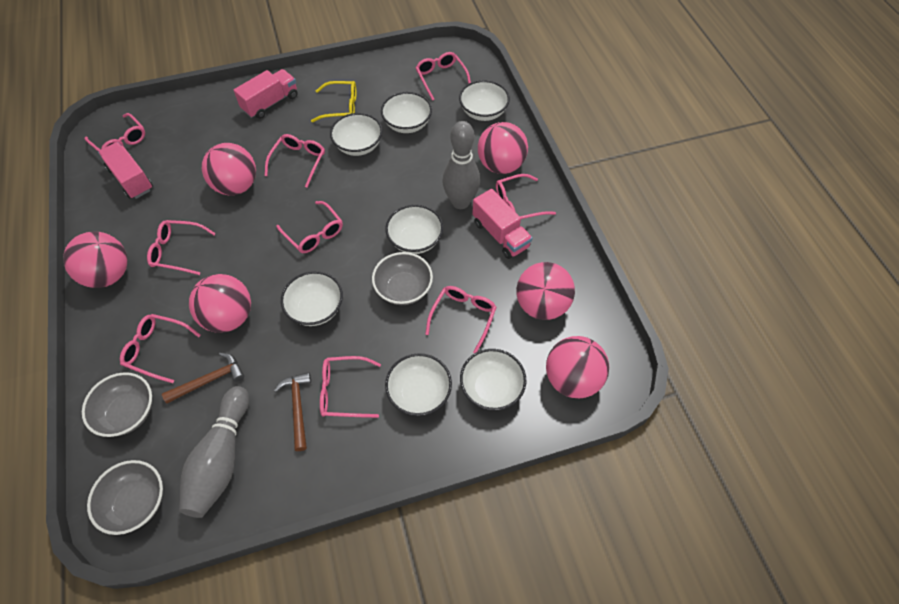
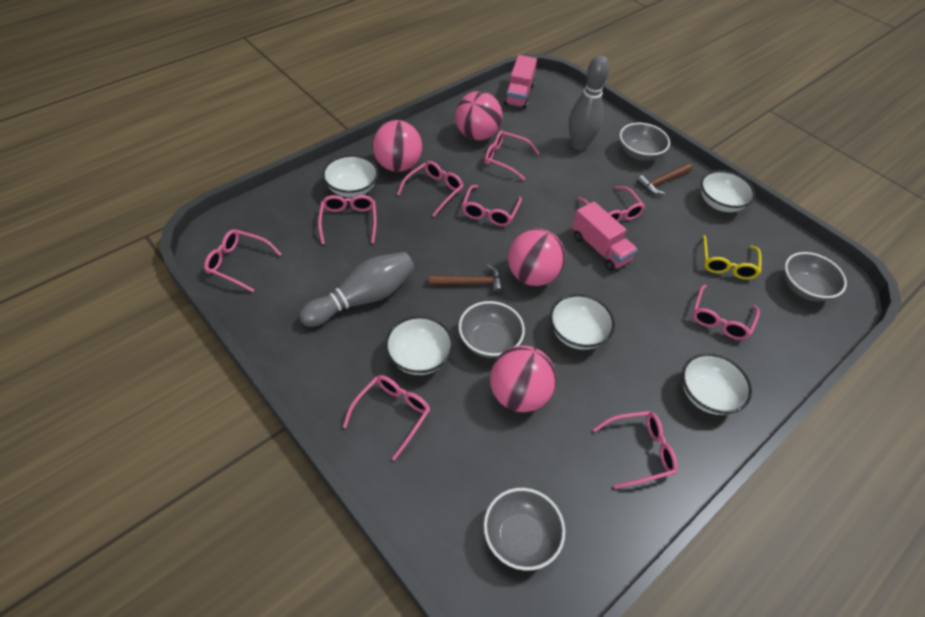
grey bowl: [82,372,152,437] [87,460,163,535] [372,252,433,305] = 3 -> [458,301,525,358] [484,488,565,571] [620,123,670,161] [784,252,847,302] = 4
pink ball: [63,231,128,288] [189,274,251,333] [202,143,256,195] [478,122,528,174] [516,262,575,320] [546,336,609,399] = 6 -> [372,120,422,172] [455,91,502,141] [490,345,556,412] [508,229,566,286] = 4
pink truck: [98,142,153,199] [234,69,298,119] [472,189,532,259] = 3 -> [504,55,537,109] [572,201,638,271] = 2
white bowl: [281,271,343,326] [330,113,383,156] [381,92,432,133] [385,205,443,254] [385,353,452,416] [459,80,510,121] [460,349,526,411] = 7 -> [322,155,378,198] [385,316,454,375] [550,294,615,350] [682,353,752,415] [701,170,755,212] = 5

